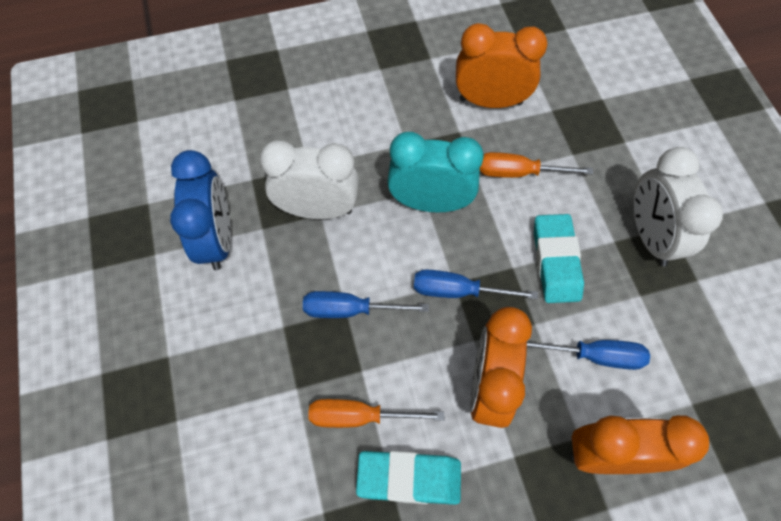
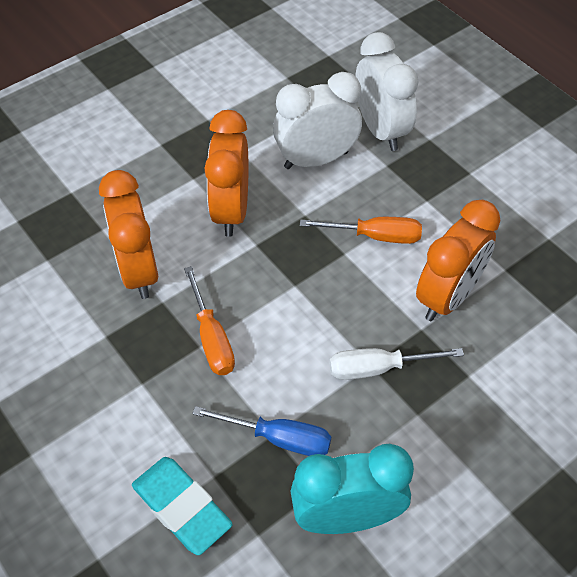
blue clock: [170,150,231,270] = 1 -> none = 0
blue screwdriver: [303,291,429,318] [414,269,538,299] [527,340,650,370] = 3 -> [192,406,331,456] = 1
turquoise eraser: [356,451,461,505] [534,214,584,303] = 2 -> [132,457,233,555] = 1
white screwdriver: none = 0 -> [329,348,464,380] = 1

